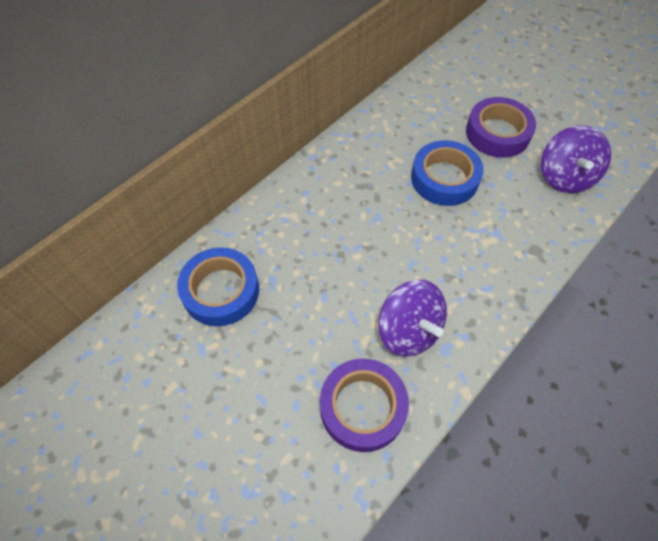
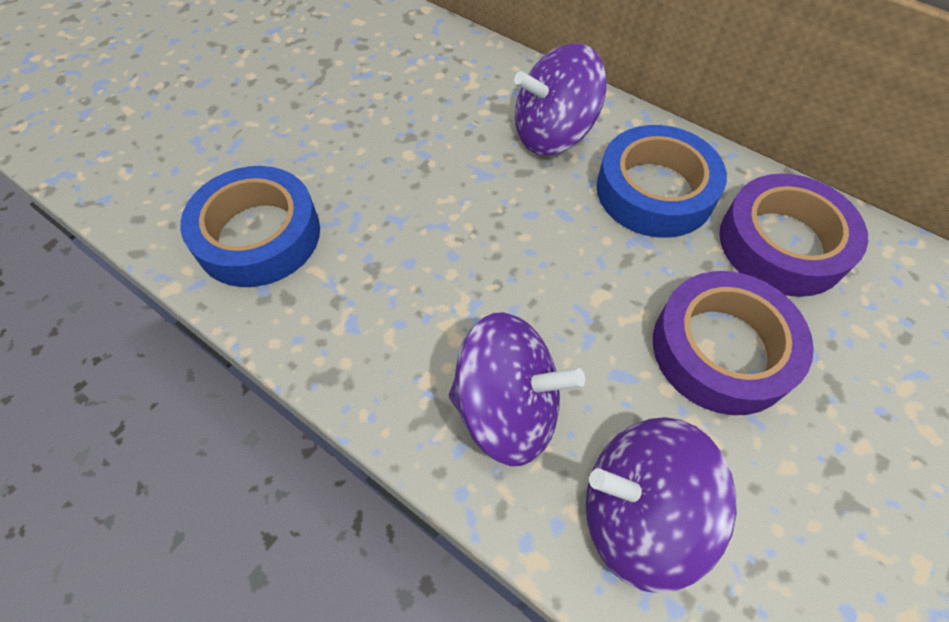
purple spinning top: [378,280,447,357] [541,125,611,193] = 2 -> [449,312,585,466] [514,43,607,155] [586,417,737,593] = 3

